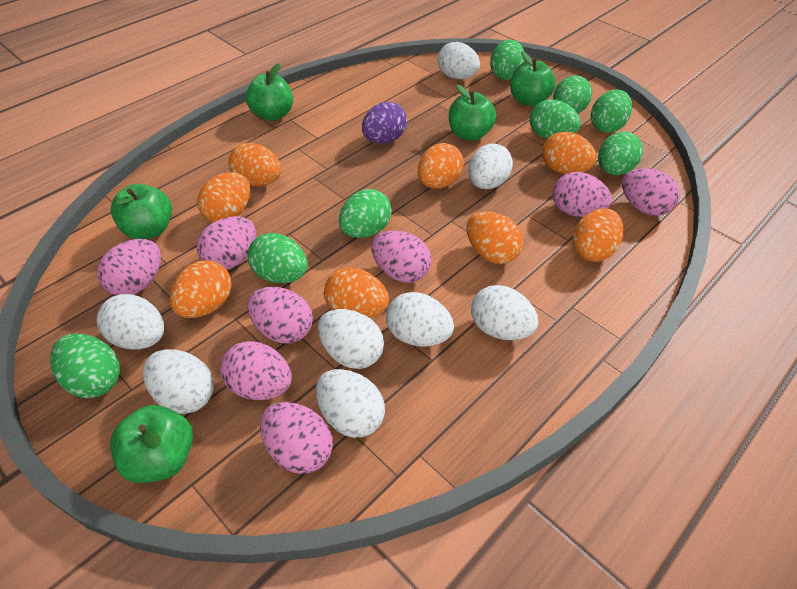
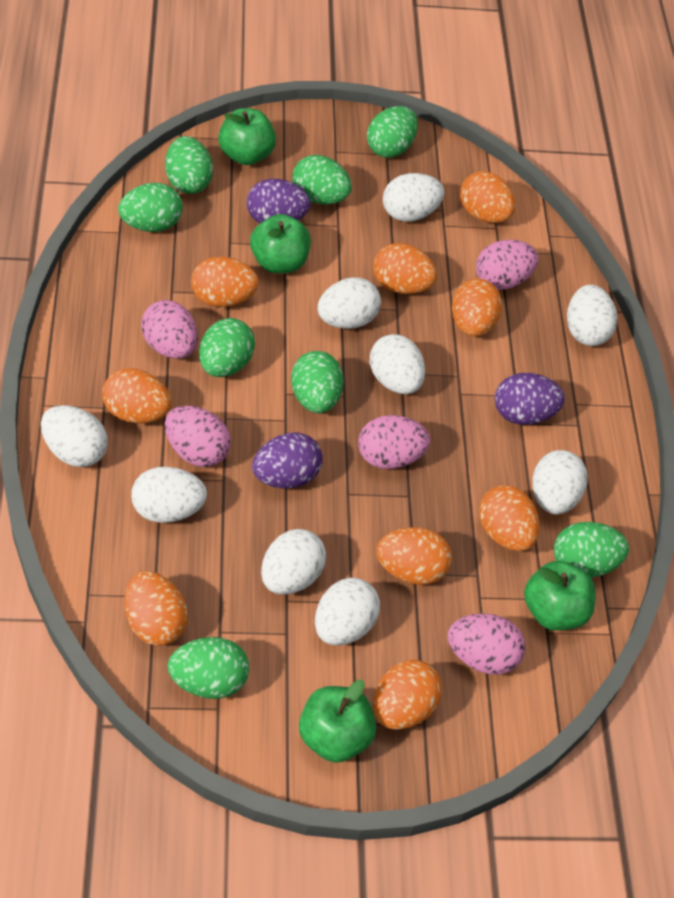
green apple: [110,405,193,483] [111,184,172,239] [246,63,293,121] [449,85,496,141] [510,51,556,106] = 5 -> [218,108,276,165] [250,214,311,274] [299,680,376,763] [524,561,596,631] = 4
orange egg: [170,260,232,318] [197,172,250,222] [228,143,281,186] [324,268,389,318] [418,143,464,188] [467,211,523,264] [542,132,597,174] [572,208,623,262] = 8 -> [102,368,172,424] [125,571,188,646] [191,257,259,307] [373,243,437,294] [373,660,442,730] [376,527,452,585] [452,279,502,337] [460,171,515,223] [479,485,540,551] = 9
pink egg: [97,239,161,295] [197,216,256,269] [220,341,292,400] [247,287,313,343] [260,402,333,474] [371,231,431,283] [552,172,612,217] [622,168,680,216] = 8 -> [141,300,198,359] [165,406,231,467] [358,415,430,469] [448,613,526,675] [476,240,539,290] = 5
purple egg: [362,102,407,143] = 1 -> [247,179,311,223] [252,433,323,489] [495,373,565,425] = 3
white egg: [97,294,164,350] [143,349,214,414] [316,369,385,438] [318,309,384,369] [386,292,454,347] [438,42,480,79] [468,143,513,189] [471,285,538,340] = 8 -> [41,405,108,467] [131,467,207,523] [261,529,326,595] [315,578,380,646] [318,277,381,329] [370,334,425,394] [383,173,444,222] [532,450,588,514] [567,285,617,346] = 9

